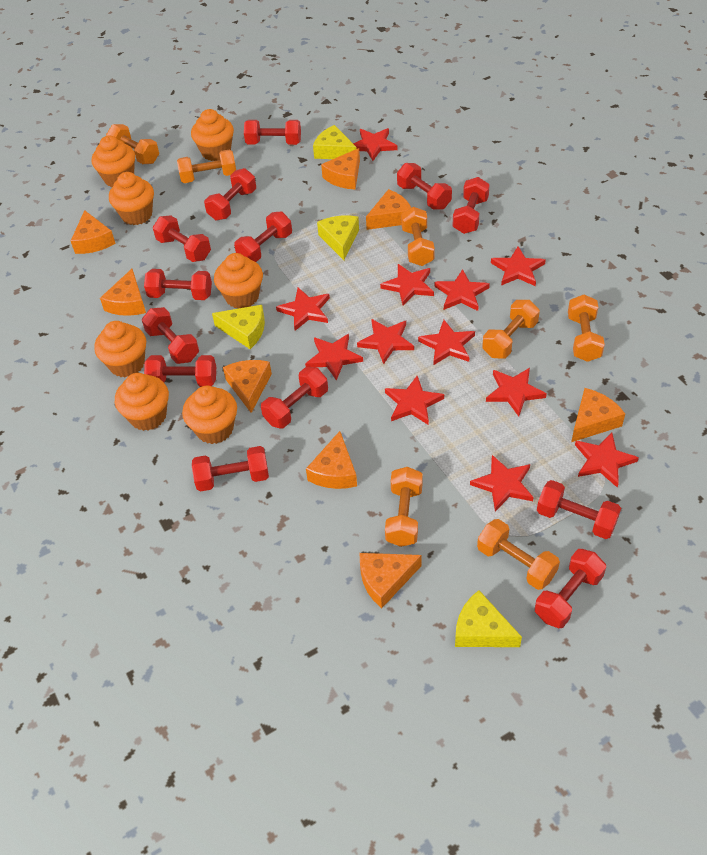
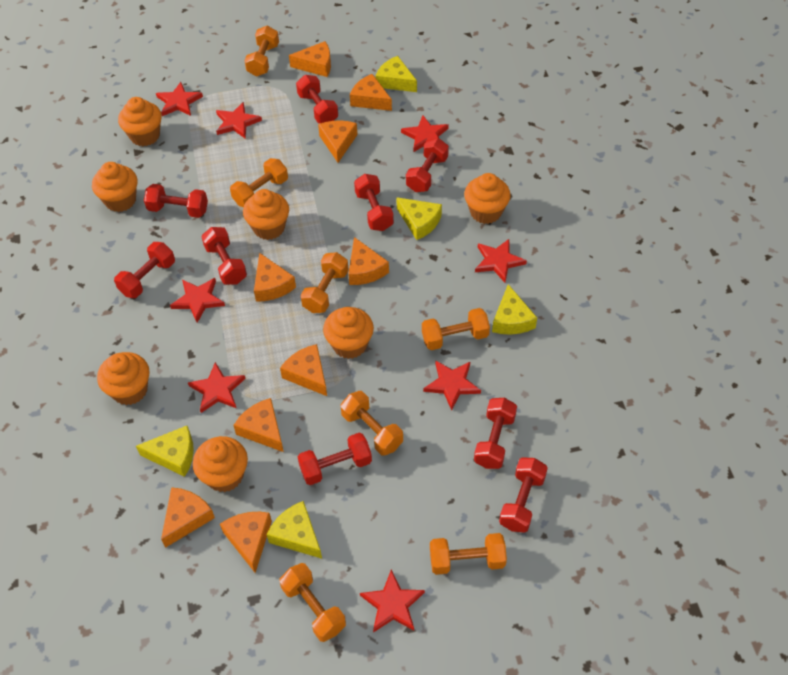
orange cheese: [71,210,116,254] [100,269,146,316] [223,360,272,413] [306,431,357,489] [321,148,360,189] [360,553,421,608] [366,189,411,230] [571,388,625,442] = 8 -> [161,487,215,548] [220,512,272,573] [233,398,284,452] [254,253,296,302] [280,344,327,396] [289,41,331,77] [318,120,357,163] [348,237,389,285] [350,74,392,111] = 9
red dumbbell: [142,307,199,364] [144,269,212,300] [144,355,216,387] [153,215,211,262] [192,446,269,492] [204,168,256,220] [234,212,292,262] [244,120,301,145] [261,367,328,428] [397,163,452,210] [453,177,490,234] [535,549,606,628] [537,480,621,539] = 13 -> [114,242,175,298] [144,184,208,218] [201,227,247,285] [296,75,338,123] [298,433,372,485] [354,174,394,231] [406,138,449,192] [474,398,517,469] [499,457,548,533] = 9
red star: [276,288,330,331] [305,334,363,381] [353,128,397,161] [357,319,414,364] [380,264,434,306] [385,376,444,425] [418,320,475,365] [434,269,490,311] [470,455,534,512] [486,368,547,416] [491,246,546,286] [575,432,639,488] = 12 -> [156,82,203,116] [170,278,225,323] [188,362,246,413] [216,102,262,139] [360,570,425,633] [401,115,449,152] [423,360,481,410] [475,239,527,282] = 8
yellow cheese: [212,305,265,349] [313,125,357,159] [317,216,359,260] [455,590,522,647] = 4 -> [136,426,194,477] [267,501,322,559] [375,56,417,92] [396,197,442,240] [492,284,537,335] = 5

